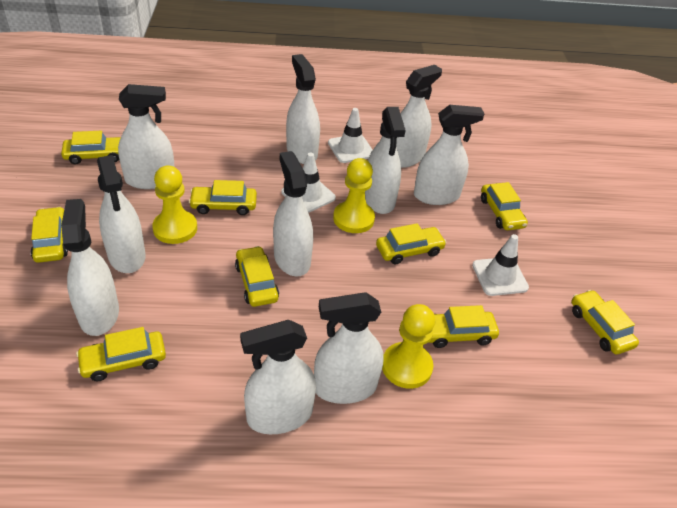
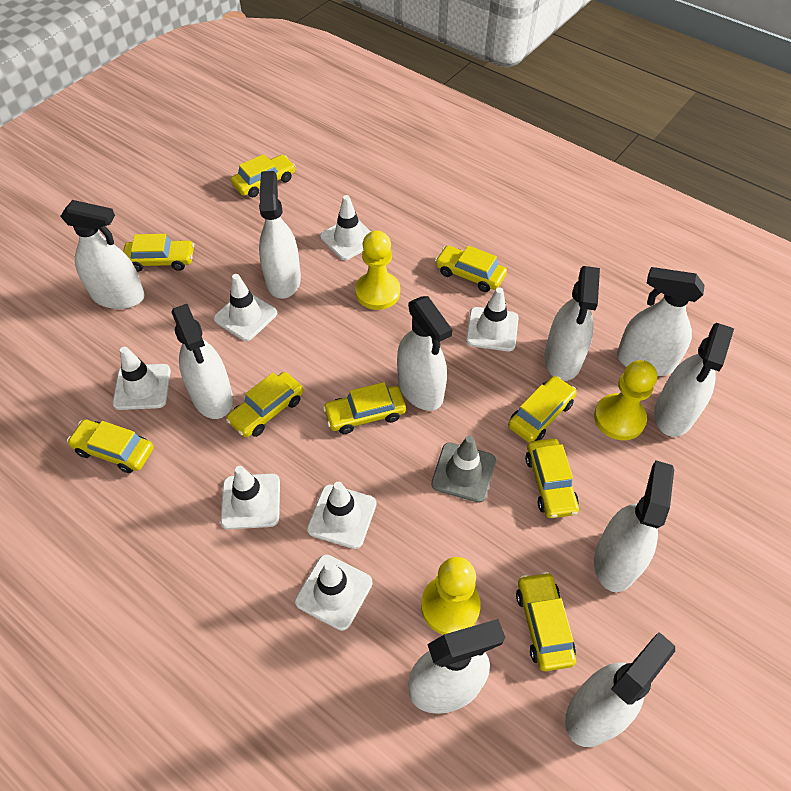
grey traffic cone: none = 0 -> [431,435,496,503] = 1
white traffic cone: [282,152,336,213] [328,108,373,163] [472,234,529,296] = 3 -> [113,347,171,410] [214,274,277,341] [220,466,280,529] [295,554,373,631] [307,481,376,549] [320,195,371,260] [466,287,519,351] = 7

